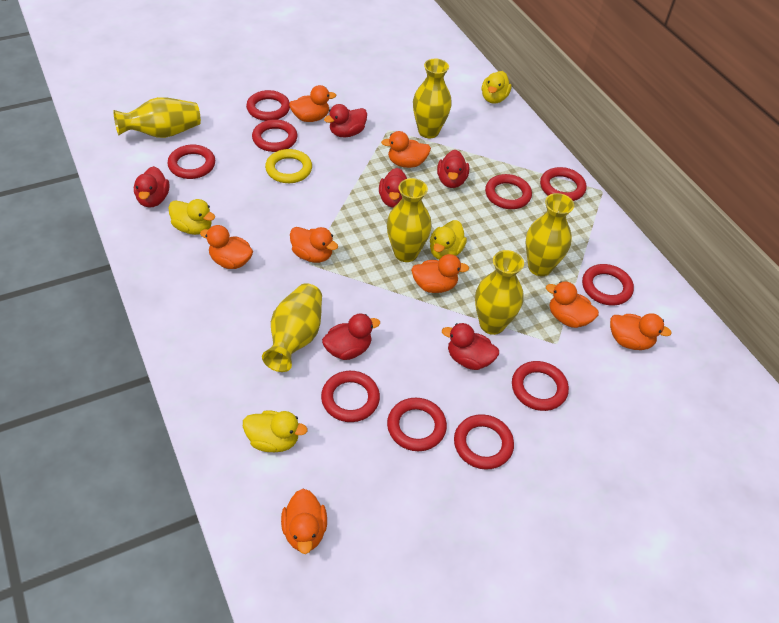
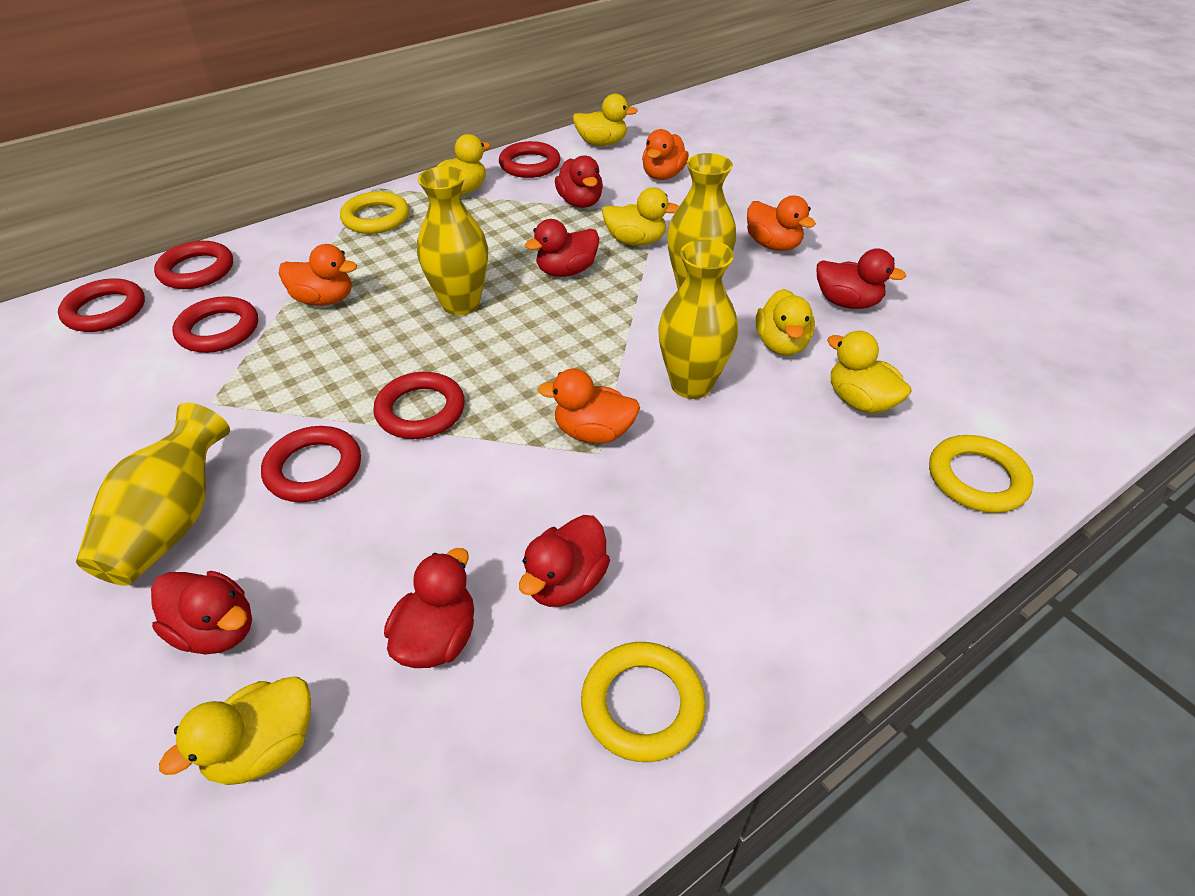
orange duck: [200,225,253,269] [281,489,327,554] [289,85,336,122] [290,227,338,263] [381,131,431,168] [411,254,469,293] [546,281,599,328] [610,313,672,350] = 8 -> [279,244,357,306] [538,368,640,444] [642,129,689,180] [747,195,816,251] = 4
red ring: [167,145,215,179] [246,90,290,121] [252,119,297,152] [321,371,380,422] [387,398,447,451] [454,414,514,469] [485,174,532,209] [512,361,569,411] [540,167,586,201] [582,264,634,305] = 10 -> [58,278,145,332] [154,241,233,289] [172,296,258,353] [261,426,361,502] [373,372,465,439] [499,141,560,178] = 6
yellow duck: [168,199,215,235] [243,411,308,452] [430,220,467,260] [482,71,512,104] = 4 -> [159,676,311,785] [437,134,491,196] [573,94,638,146] [602,187,679,246] [756,289,815,356] [827,331,912,413] = 6
yellow ring: [265,149,312,183] = 1 -> [340,191,409,234] [581,642,706,762] [929,435,1034,513] = 3
yellow vase: [113,97,201,138] [262,283,322,372] [387,178,432,262] [413,59,452,138] [475,250,524,335] [526,193,574,276] = 6 -> [76,403,230,586] [417,166,488,315] [658,239,738,399] [667,153,736,289] = 4

